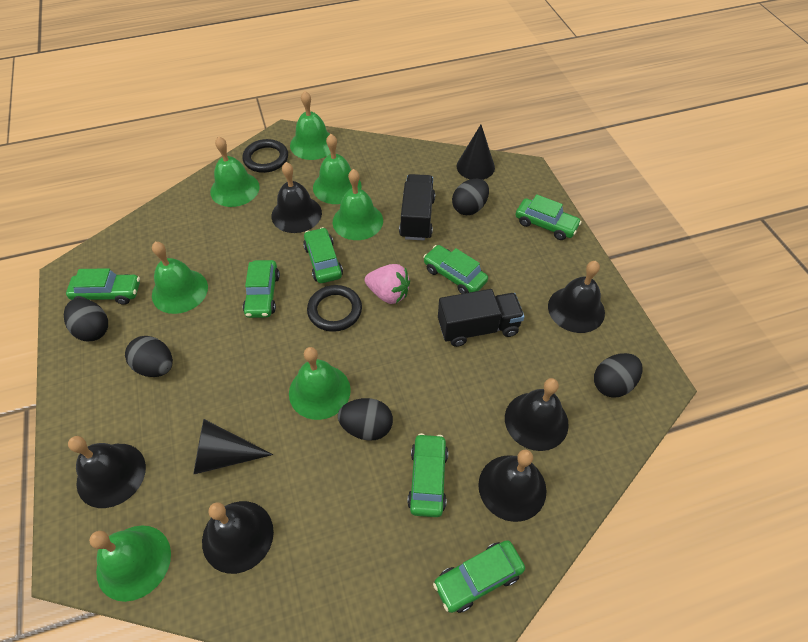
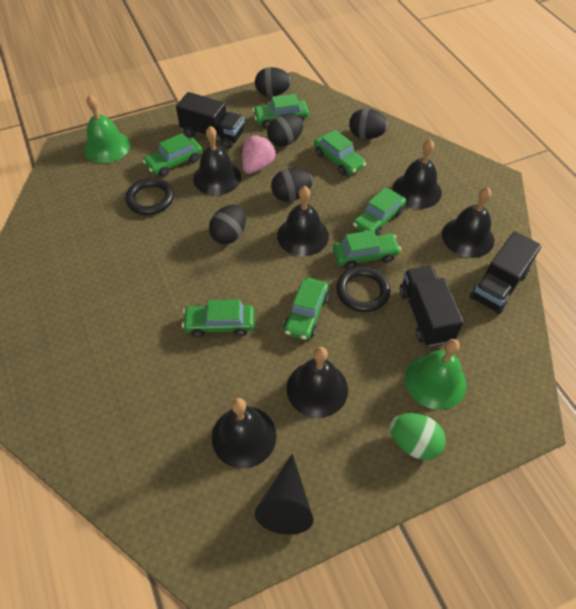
black cone: [193,419,273,475] [457,125,495,180] = 2 -> [255,454,313,535] = 1
black truck: [399,174,435,241] [438,289,524,347] = 2 -> [176,92,245,149] [400,266,464,346] [469,231,542,314] = 3
green bell: [89,525,171,602] [152,242,208,314] [210,137,260,207] [289,347,351,420] [290,91,331,160] [313,134,362,204] [333,169,383,240] = 7 -> [84,94,130,163] [405,339,467,410] = 2
green egg: none = 0 -> [390,413,446,460] = 1

